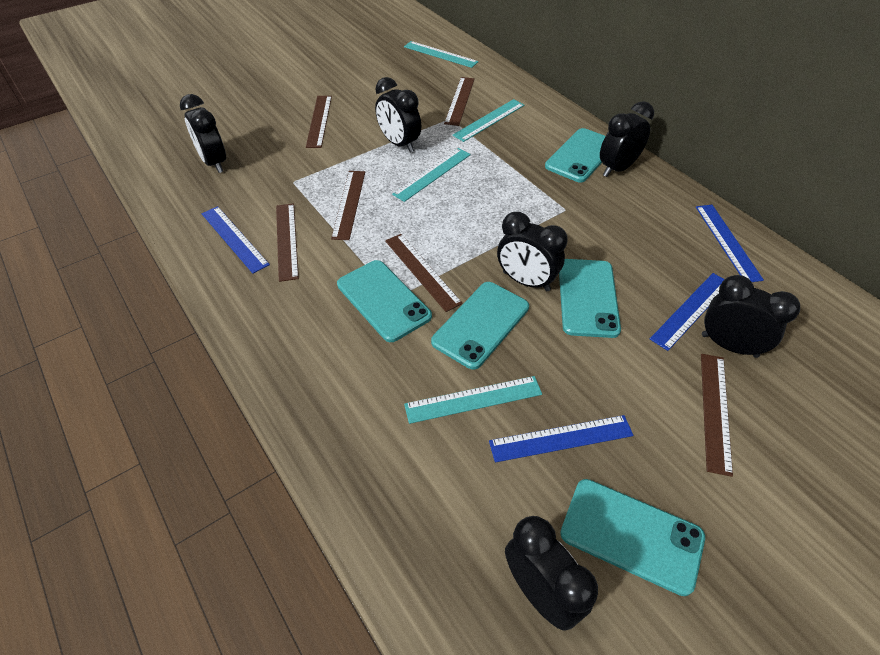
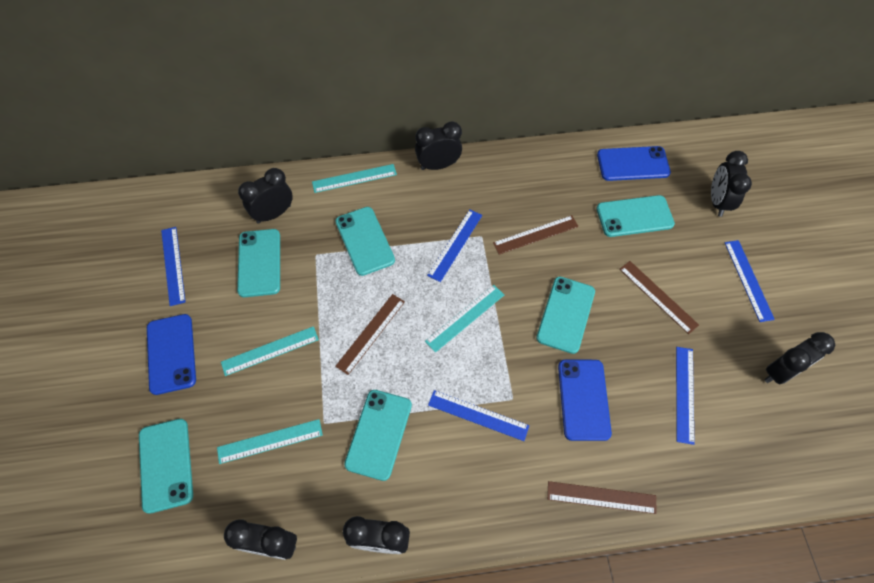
blue phone: none = 0 -> [147,314,196,395] [558,360,612,441] [597,146,671,181] = 3
blue ruler: [202,206,270,273] [489,415,634,462] [650,273,724,351] [696,205,764,282] = 4 -> [161,227,186,306] [427,210,482,282] [428,390,529,441] [676,347,695,445] [725,240,775,322] = 5
brown ruler: [276,203,299,282] [306,96,332,148] [331,171,365,240] [385,234,463,312] [444,77,475,126] [701,354,733,477] = 6 -> [335,294,405,375] [493,215,579,255] [547,481,657,514] [619,261,699,334] = 4
turquoise phone: [337,260,432,342] [431,282,529,370] [545,128,605,182] [559,259,621,338] [560,479,705,596] = 5 -> [139,419,193,514] [237,229,280,297] [335,207,395,276] [344,390,412,481] [536,276,595,354] [596,195,675,237] = 6

